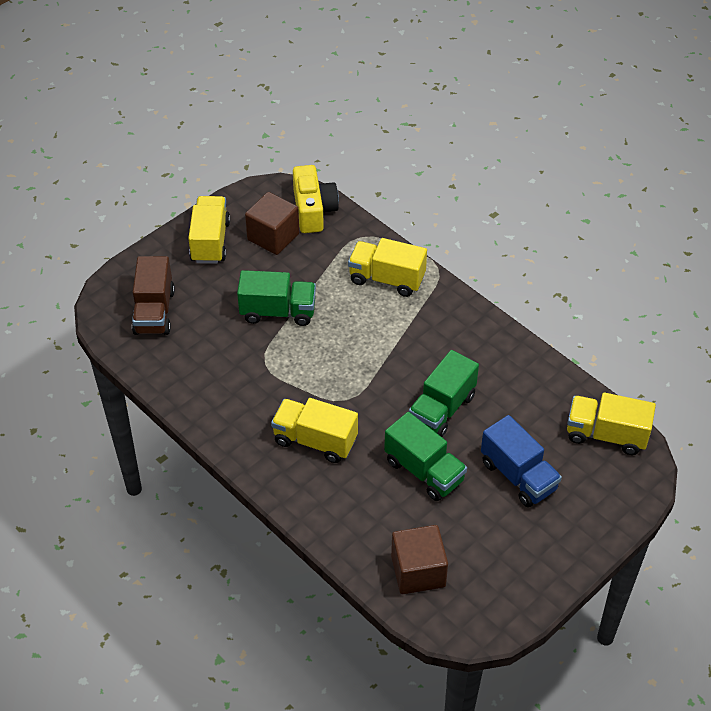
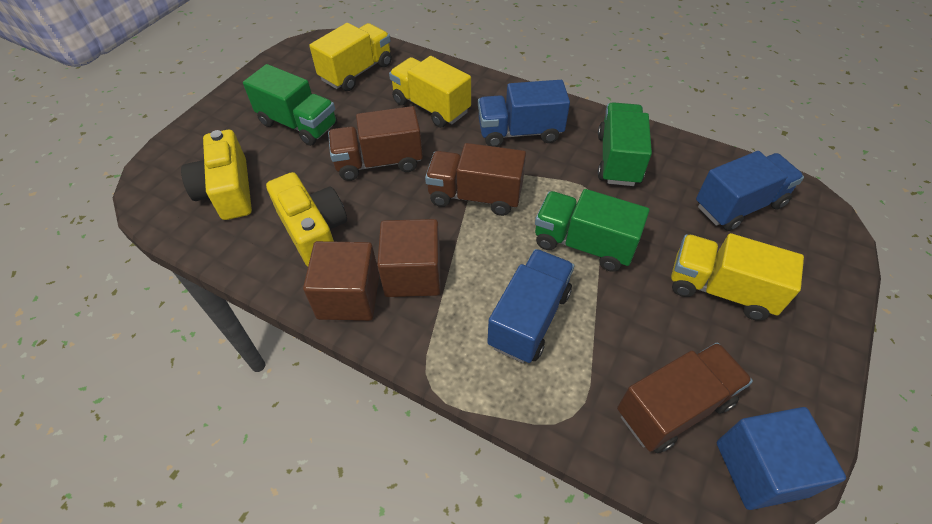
blue cube: none = 0 -> [717,407,846,510] = 1
blue truck: [481,415,562,507] = 1 -> [478,80,570,147] [487,249,574,363] [696,151,804,231] = 3
brown truck: [132,256,175,335] = 1 -> [328,106,423,181] [425,143,526,216] [617,343,753,453] = 3
yellow camera: [293,165,339,233] = 1 -> [181,130,252,220] [266,172,347,266] = 2
yellow truck: [188,196,230,264] [271,398,358,463] [348,238,427,297] [567,393,656,455] = 4 -> [309,23,392,91] [389,56,471,128] [671,233,804,321] = 3

